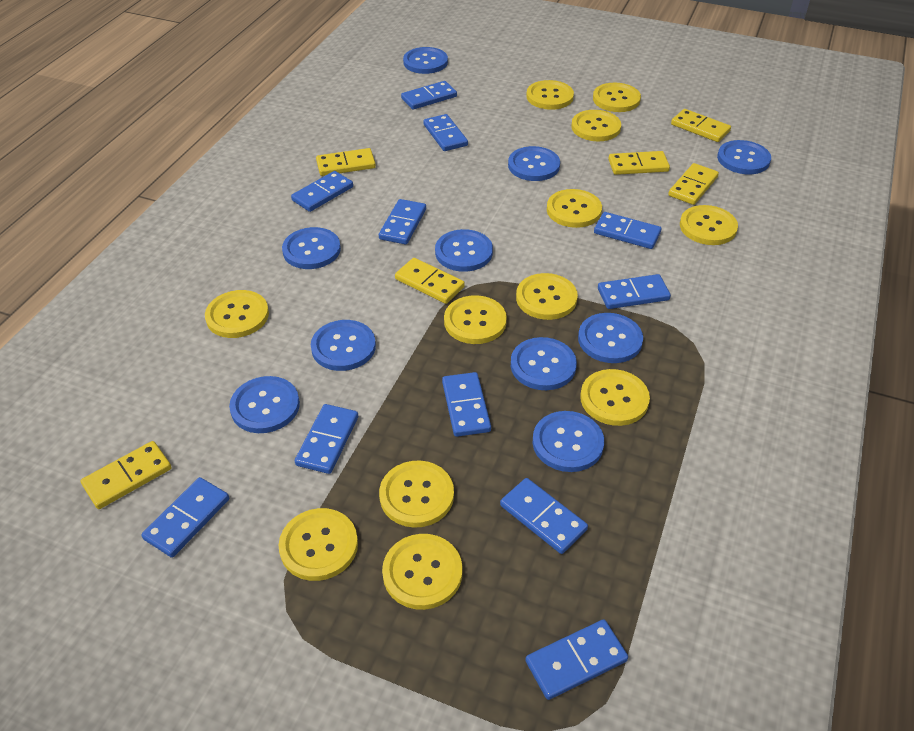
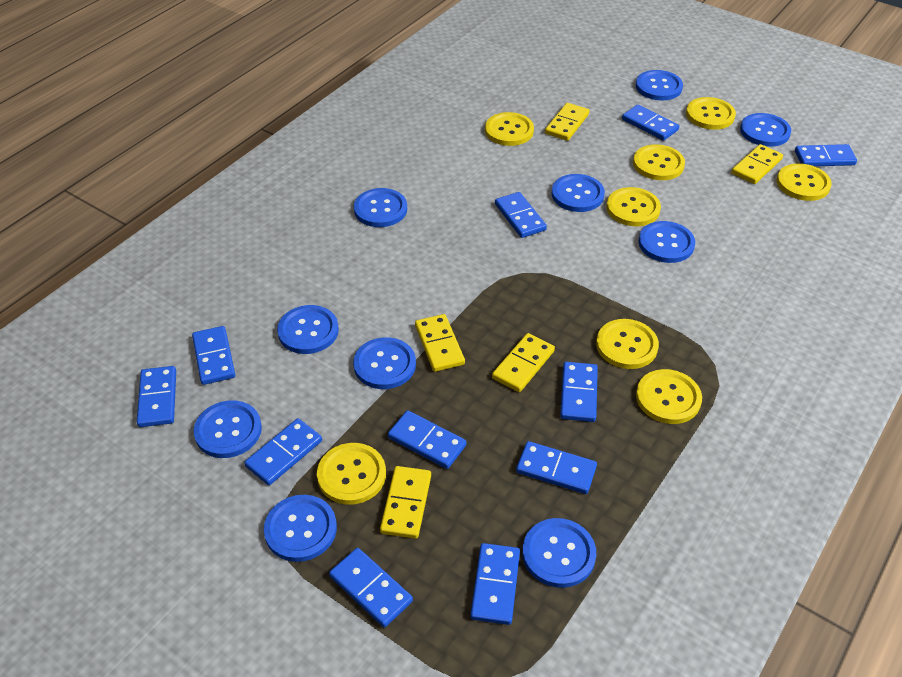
yellow button: [205,290,269,338] [279,508,358,581] [379,460,454,528] [382,534,462,610] [444,295,507,344] [516,273,578,320] [526,80,574,110] [547,189,602,228] [571,110,621,141] [580,369,650,426] [593,83,641,112] [680,205,738,245] = 12 -> [317,443,386,505] [485,112,534,146] [596,319,659,369] [606,187,661,226] [633,144,685,180] [636,369,702,424] [686,97,736,130] [777,163,832,201] = 8
yellow domino: [81,441,172,509] [316,148,376,176] [395,258,465,304] [608,151,670,175] [668,163,719,205] [671,109,731,142] = 6 -> [380,466,431,539] [415,314,465,372] [492,333,555,392] [545,103,589,141] [732,144,783,184] = 5

